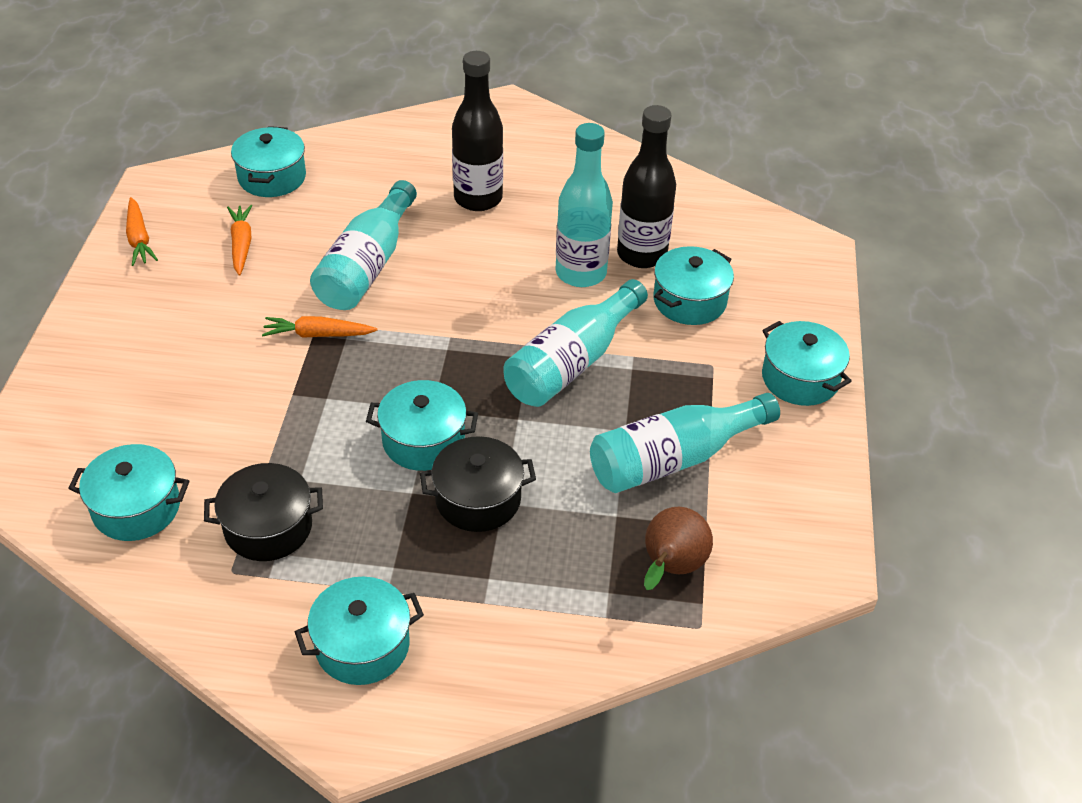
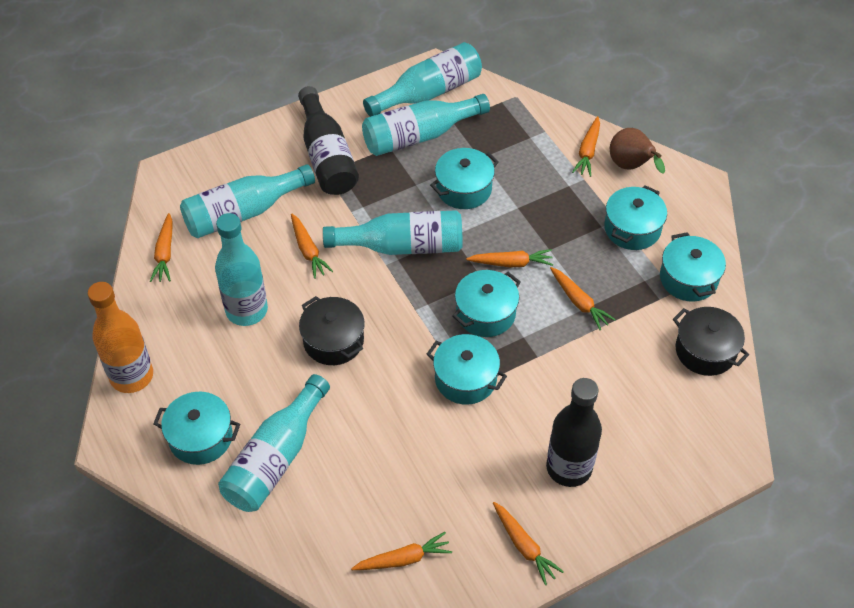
orange bottle: none = 0 -> [88,282,153,393] = 1
orange carrot: [126,197,158,266] [227,205,252,276] [262,316,378,338] = 3 -> [150,213,173,282] [291,213,333,279] [351,532,452,570] [466,249,553,267] [493,502,564,585] [550,267,616,330] [572,116,600,177] = 7
turquoise bottle: [310,180,417,310] [503,279,648,407] [556,123,613,287] [590,393,780,493] = 4 -> [180,164,315,238] [215,213,268,326] [218,374,330,512] [323,210,463,255] [362,94,490,156] [363,42,482,117] = 6

